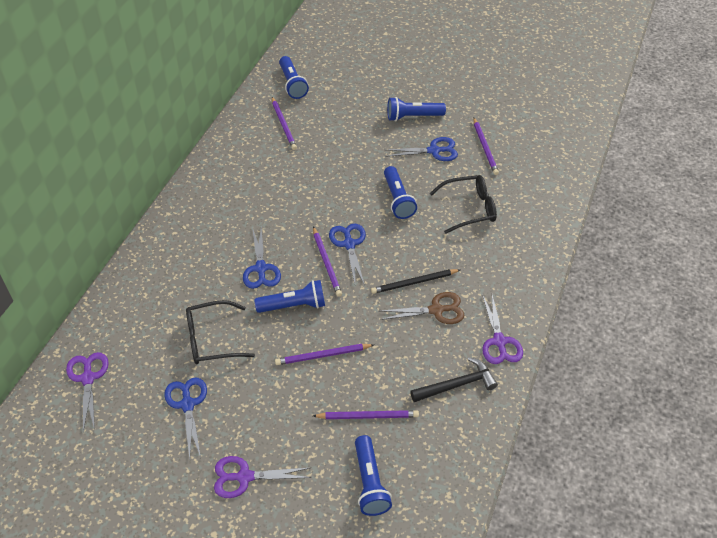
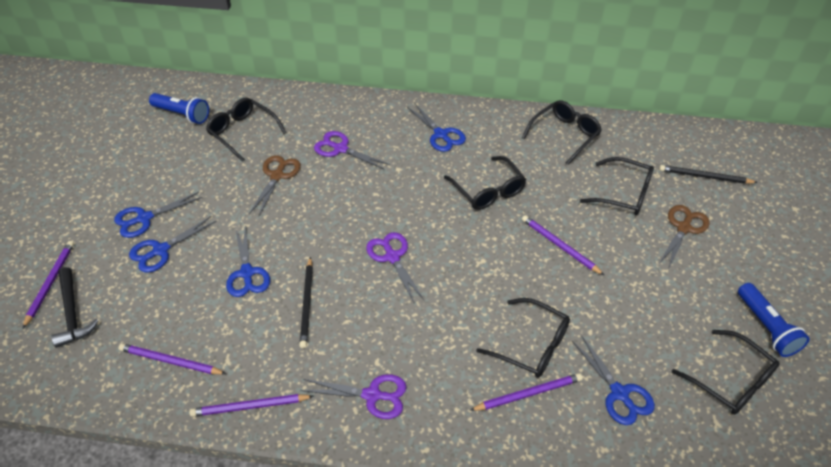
black glasses: [186,300,255,364] [430,175,497,234] = 2 -> [206,98,286,162] [444,156,526,210] [476,298,570,378] [522,100,602,165] [580,157,654,215] [672,330,780,415] = 6
black pencil: [371,269,460,294] = 1 -> [299,257,313,348] [659,165,758,184] = 2
blue flashlight: [254,280,325,313] [279,56,309,99] [355,435,392,516] [384,166,417,219] [387,97,446,121] = 5 -> [149,93,209,124] [738,283,810,357] = 2
blue scissors: [164,378,207,459] [243,227,281,289] [329,223,366,286] [385,137,458,161] = 4 -> [114,192,203,238] [129,216,217,273] [226,225,270,297] [407,103,466,152] [572,336,655,425] = 5
brown scissors: [380,292,464,324] = 1 -> [249,155,301,216] [658,205,710,270] = 2

